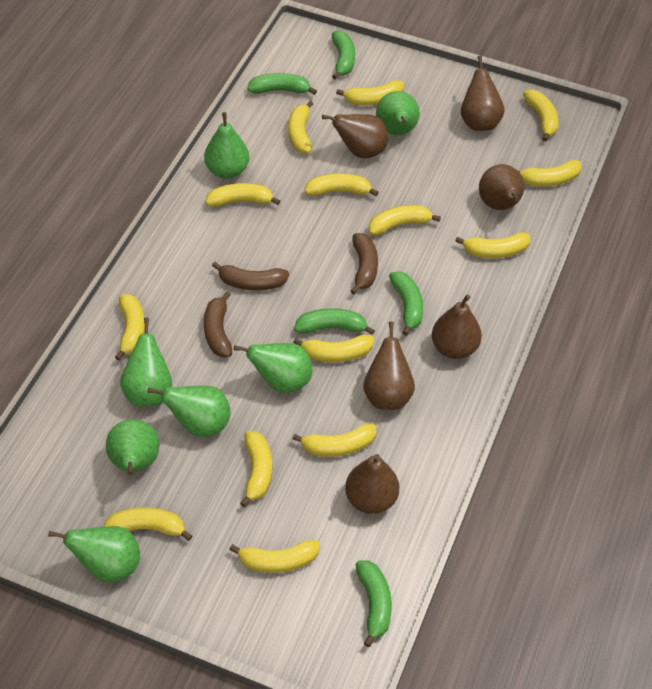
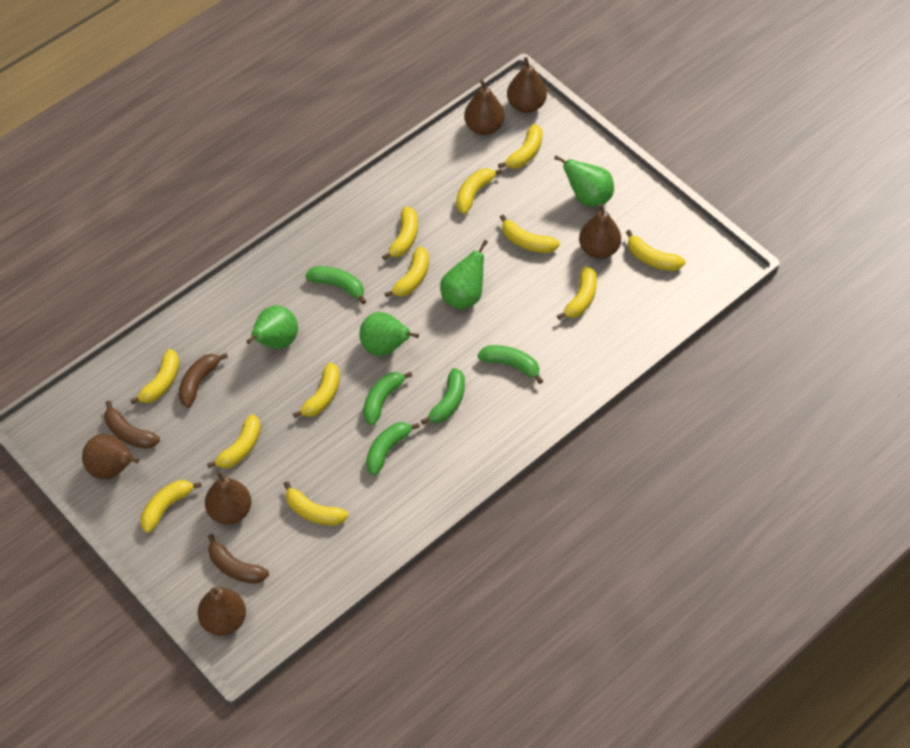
green pear: [48,526,140,582] [106,419,159,475] [120,318,172,406] [148,386,231,437] [204,112,249,179] [234,343,312,393] [376,91,420,135] = 7 -> [246,305,298,349] [359,312,419,356] [440,240,488,310] [554,156,614,207] = 4
yellow banana: [104,507,192,541] [115,294,145,361] [205,183,280,207] [229,540,320,573] [240,431,272,507] [288,101,313,154] [292,424,376,457] [293,335,374,362] [304,173,379,196] [336,80,404,105] [369,205,441,235] [455,232,530,258] [517,160,582,187] [523,89,559,142] = 14 -> [130,349,179,404] [141,480,202,533] [207,414,261,468] [284,481,349,525] [293,363,340,418] [382,206,418,260] [384,246,429,297] [456,168,503,214] [498,124,543,169] [500,215,560,253] [557,266,597,320] [626,230,686,271] = 12

